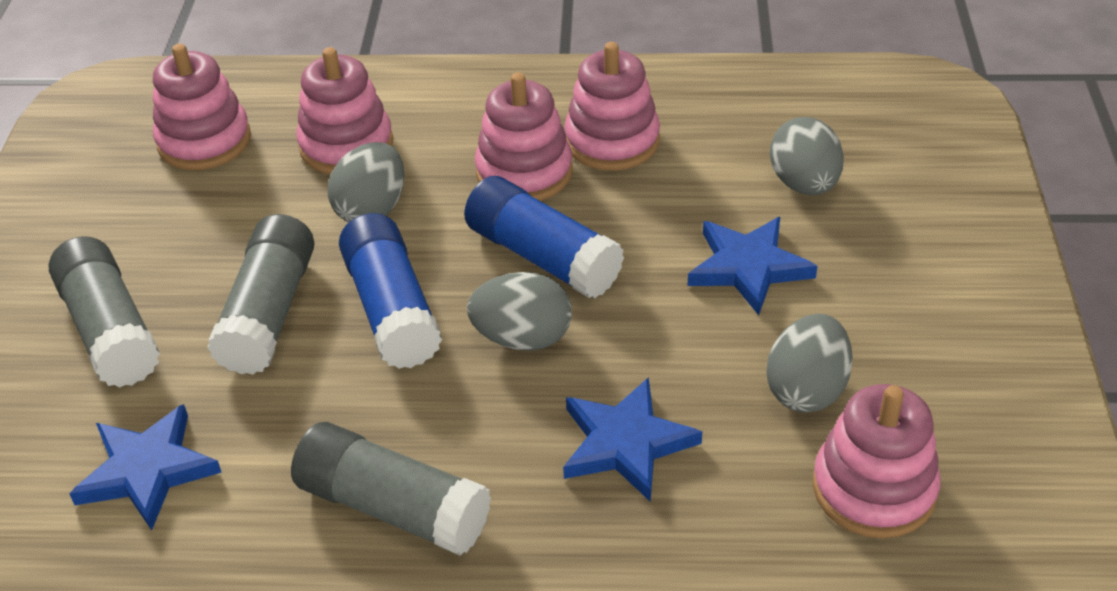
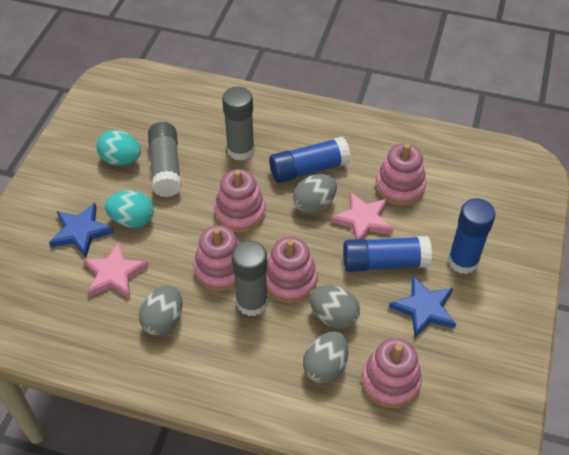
blue glue stick: [339,213,442,369] [464,176,624,298] = 2 -> [269,137,351,183] [343,236,432,272] [448,198,496,274] = 3
blue star: [69,404,222,531] [563,377,702,502] [688,217,817,315] = 3 -> [49,203,114,258] [389,276,456,338] = 2
pink star: none = 0 -> [83,242,149,298] [331,192,393,239] = 2
turquoise egg: none = 0 -> [97,130,141,165] [105,191,154,228] = 2

